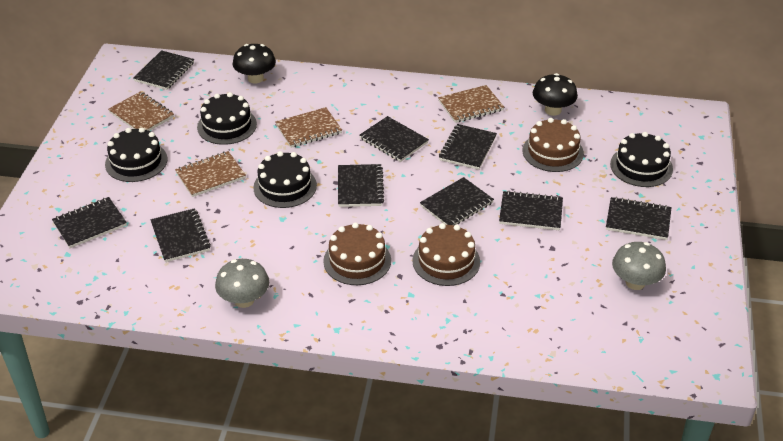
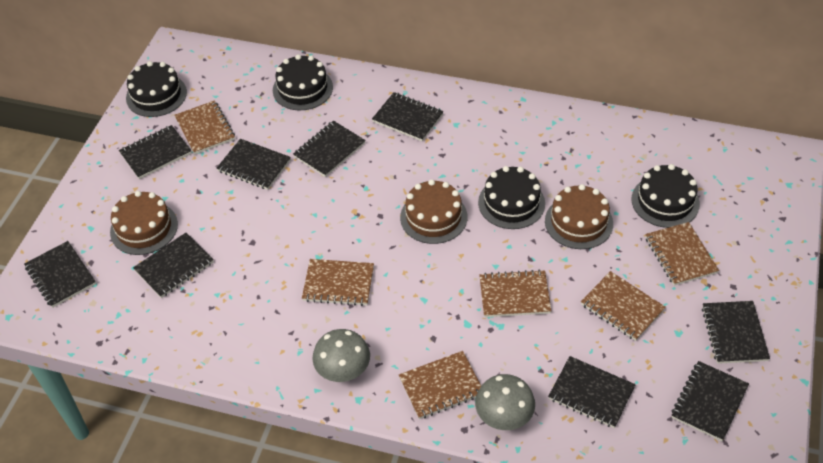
black mushroom: [232,44,276,84] [533,73,578,116] = 2 -> none = 0
brown notebook: [108,91,174,131] [175,151,246,197] [275,107,342,148] [438,85,504,123] = 4 -> [174,101,235,154] [302,259,374,306] [399,351,481,419] [479,270,552,317] [581,271,666,341] [645,222,719,286] = 6

